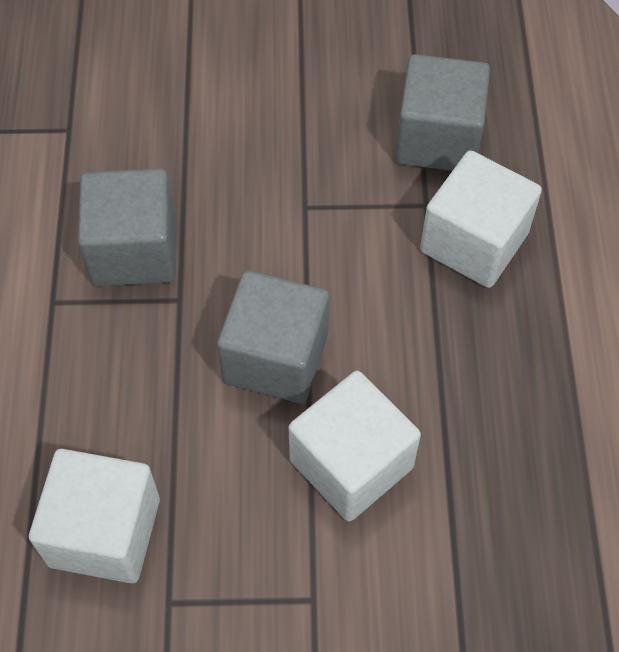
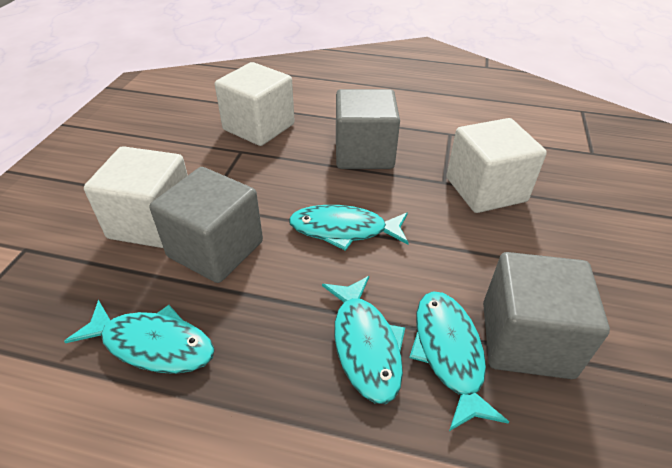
turquoise fish: none = 0 -> [64,300,215,374] [289,205,409,251] [322,276,405,404] [409,291,509,431] = 4

